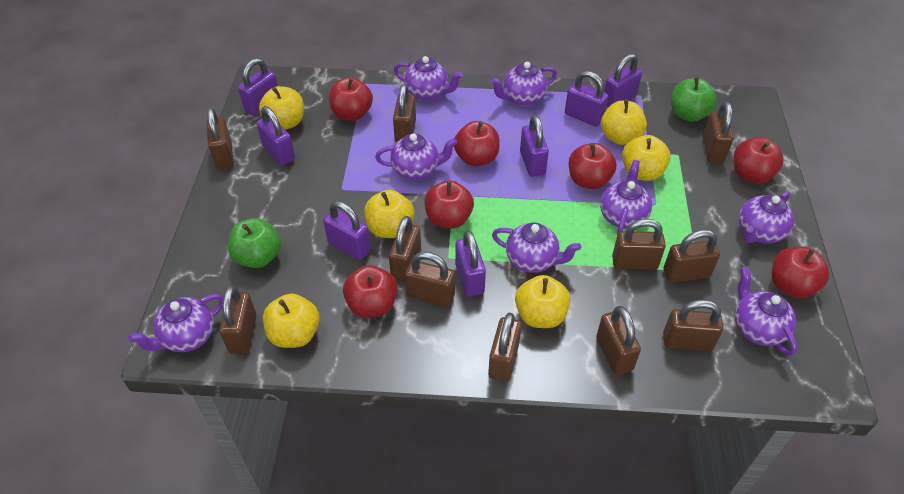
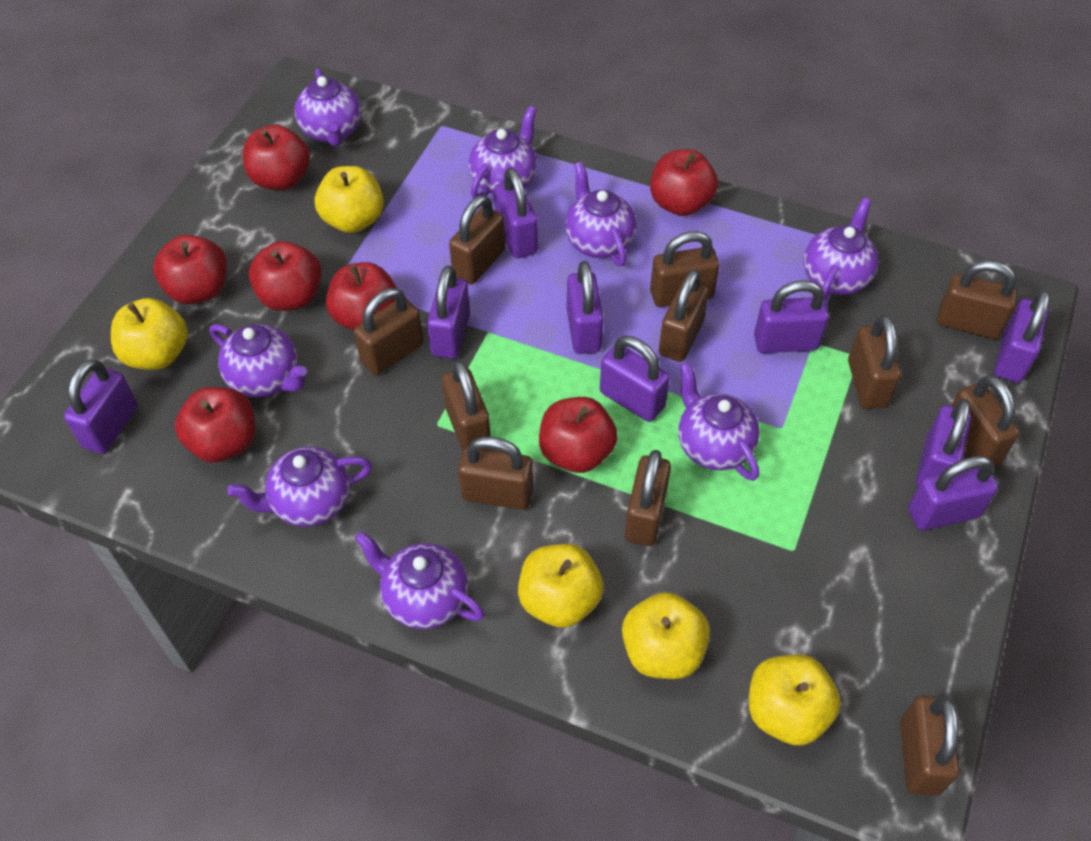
green apple: [228,218,281,268] [671,77,717,122] = 2 -> none = 0
purple padlock: [238,58,278,116] [257,106,295,166] [323,201,371,260] [455,230,486,297] [520,115,549,177] [565,71,608,127] [604,54,642,107] = 7 -> [64,359,138,454] [427,266,470,359] [494,168,538,258] [567,261,604,354] [600,336,670,422] [754,280,829,353] [908,456,998,530] [916,399,971,487] [994,290,1050,383] = 9
yellow apple: [259,86,304,130] [263,294,320,348] [364,190,414,238] [515,275,570,328] [601,99,647,145] [622,135,671,181] = 6 -> [111,298,188,370] [315,166,384,233] [518,544,603,628] [622,592,710,679] [749,654,841,746] = 5

